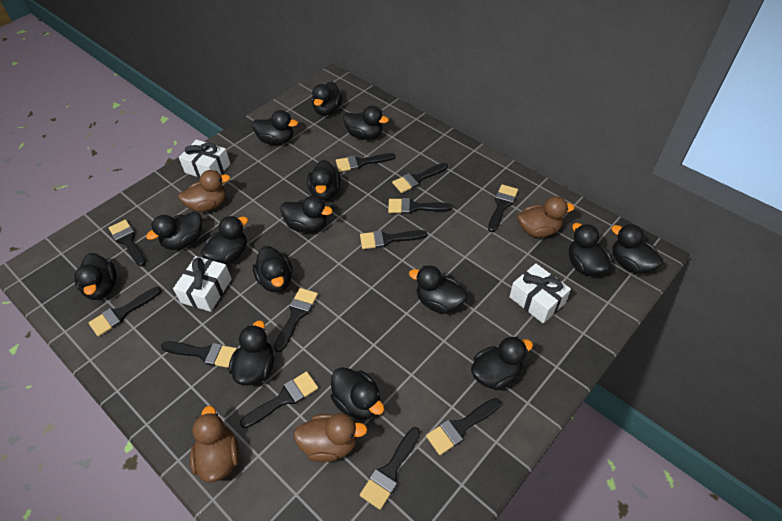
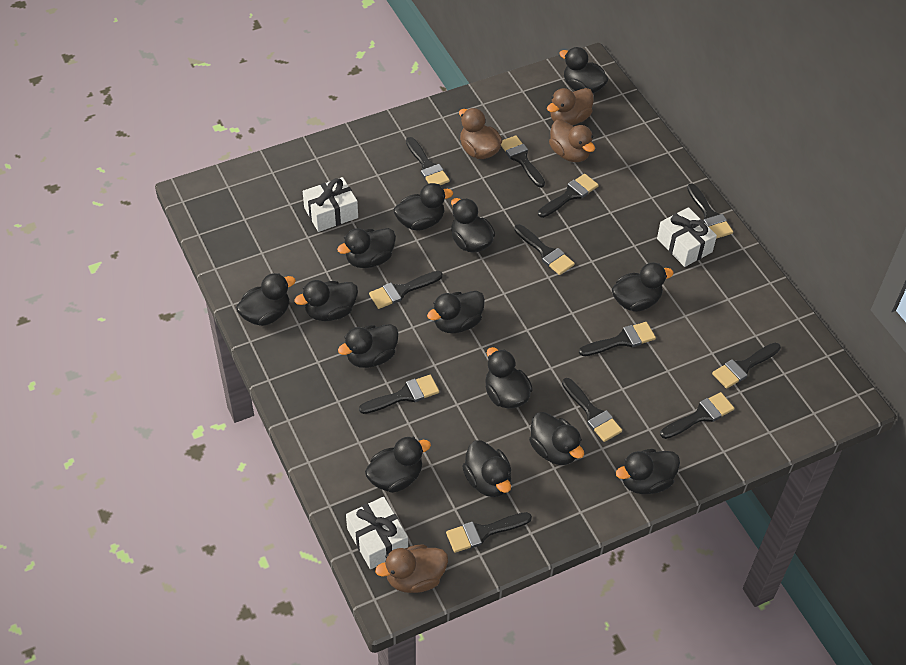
black duck: [74,253,116,300] [146,211,202,250] [201,216,248,264] [229,320,274,386] [252,110,298,145] [253,246,292,292] [280,195,333,233] [307,160,341,201] [312,81,343,116] [331,367,384,420] [343,106,389,140] [409,265,467,314] [471,336,533,390] [569,223,612,276] [611,224,663,274] = 15 -> [236,273,296,326] [295,280,358,321] [337,228,396,268] [338,324,399,368] [365,436,431,493] [394,183,453,230] [427,291,485,333] [451,198,495,253] [462,440,511,497] [485,347,533,409] [529,412,584,465] [559,47,608,94] [612,262,674,311] [616,449,680,494] = 14

